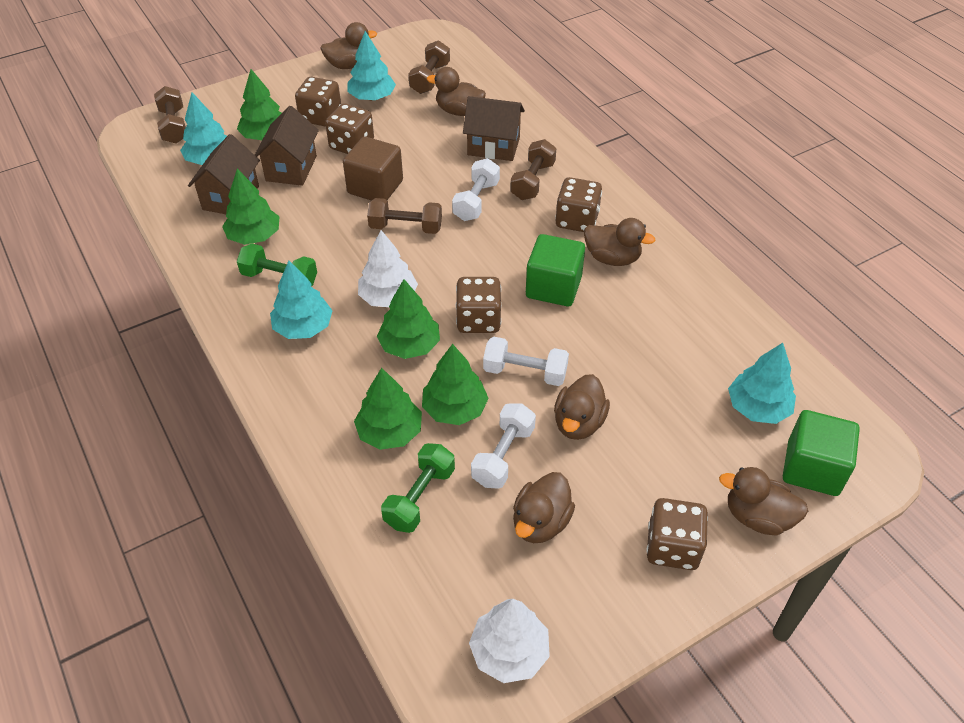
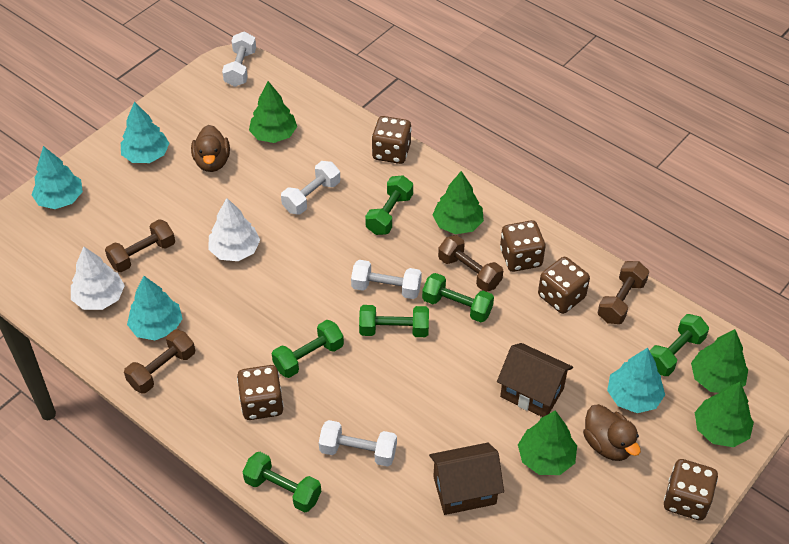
brown cube: [343,137,403,200] = 1 -> none = 0
brown duck: [320,22,377,69] [427,67,486,116] [513,472,575,543] [554,374,610,440] [584,218,655,266] [719,467,808,536] = 6 -> [191,125,230,172] [583,404,641,461] = 2
brown house: [188,134,260,214] [255,106,319,186] [463,96,525,161] = 3 -> [429,443,504,515] [497,343,573,417] = 2
green cube: [526,234,585,306] [783,410,860,496] = 2 -> none = 0
green dumbbell: [237,244,317,286] [381,443,455,533] = 2 -> [243,452,321,513] [272,320,344,378] [359,305,429,337] [365,175,413,235] [422,273,494,322] [649,314,709,376] = 6
white dumbbell: [452,158,500,221] [471,403,536,489] [483,337,569,386] = 3 -> [222,32,256,87] [281,161,340,215] [319,420,397,467] [351,260,422,299] = 4

